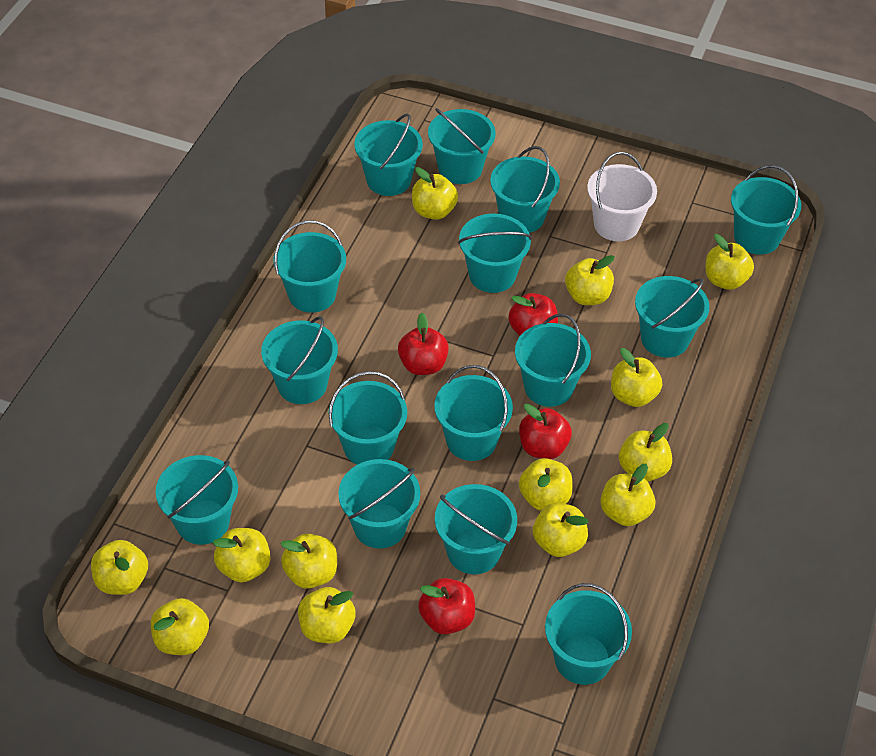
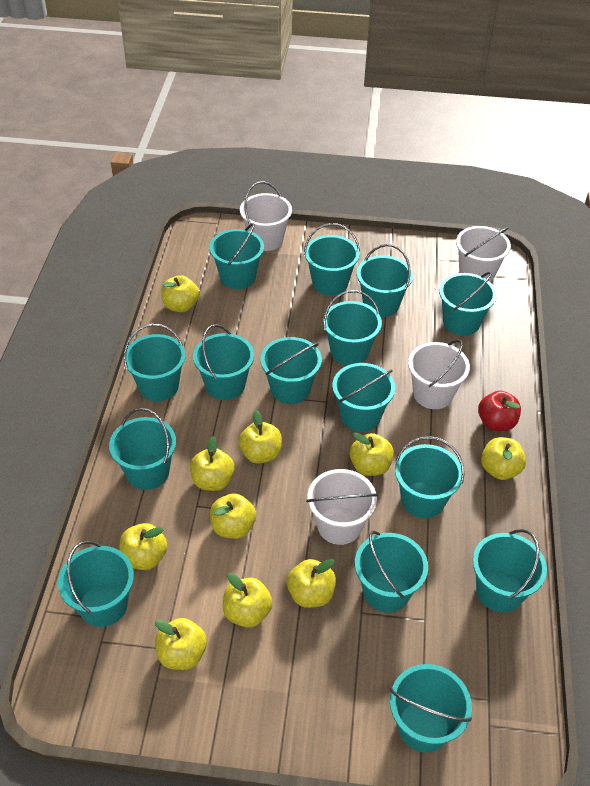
red apple: [398,313,449,375] [418,578,475,634] [508,293,558,336] [519,404,572,459] = 4 -> [478,391,521,431] = 1
white bucket: [587,152,657,241] = 1 -> [240,181,292,251] [306,469,378,545] [408,340,470,409] [456,226,511,282] = 4
yellow apple: [91,540,148,595] [151,598,209,655] [213,528,271,582] [281,533,337,589] [298,587,356,643] [412,167,458,220] [519,458,573,511] [533,503,589,557] [565,255,615,305] [600,464,655,526] [611,348,662,407] [619,423,672,482] [705,234,754,290] = 13 -> [119,523,167,570] [155,618,207,670] [161,275,199,312] [190,436,235,491] [210,493,256,539] [223,573,273,628] [238,410,282,464] [287,559,336,608] [350,433,394,476] [481,437,526,480] = 10

